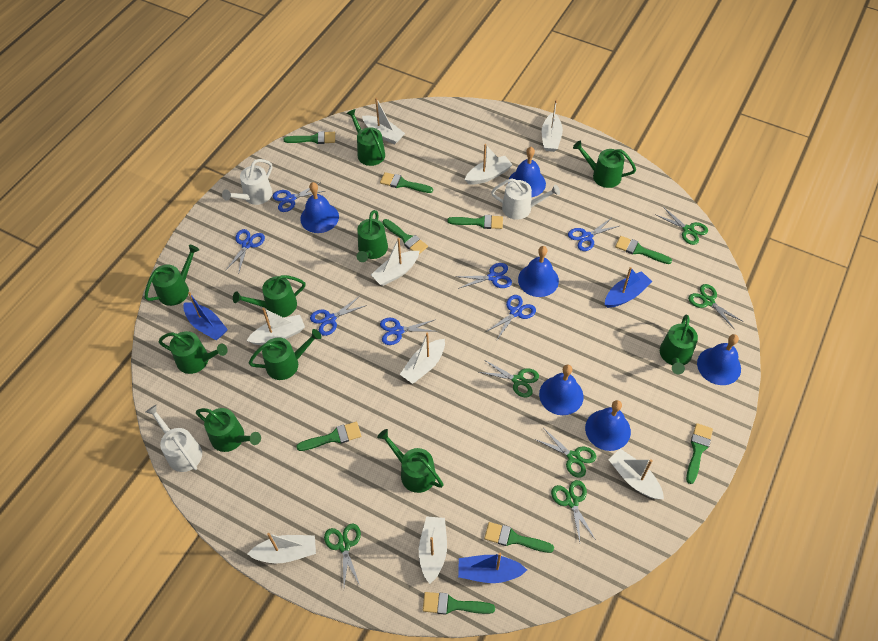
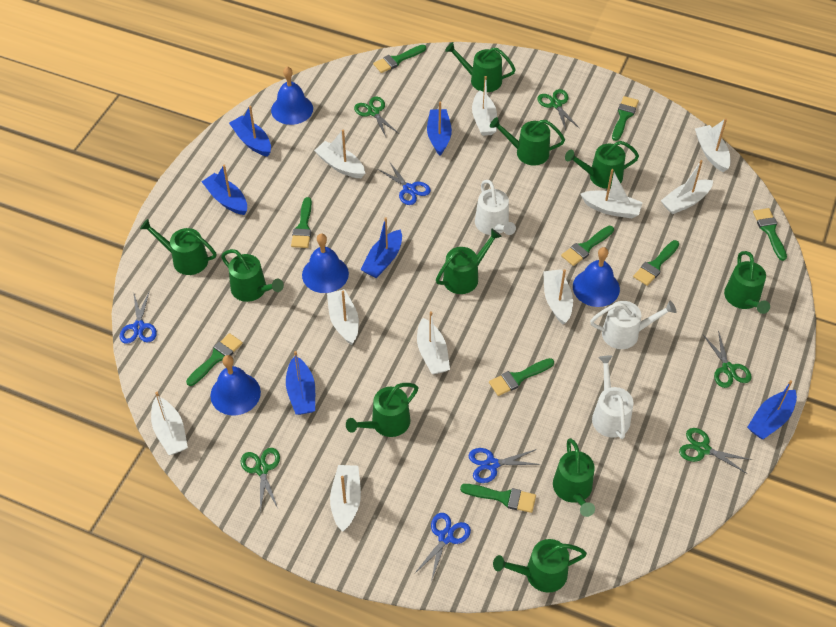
blue bell: [300,182,339,233] [509,147,546,197] [518,246,559,297] [539,364,584,415] [585,400,631,451] [697,334,741,385] = 6 -> [210,355,261,415] [271,66,313,125] [302,233,349,293] [573,247,620,307] = 4
blue boat: [183,292,228,340] [458,552,527,583] [605,267,652,308] = 3 -> [202,165,247,215] [229,106,271,157] [286,351,315,415] [361,217,402,278] [427,101,452,155] [747,380,797,439] = 6
blue scissors: [226,229,265,274] [272,183,324,212] [310,297,367,336] [380,318,438,345] [455,263,512,289] [486,295,536,340] [568,218,619,251] = 7 -> [120,290,157,344] [378,163,431,205] [414,513,471,582] [469,448,541,483] = 4
green scissors: [324,524,361,586] [479,360,539,398] [534,429,596,478] [551,480,596,542] [656,207,708,245] [688,284,744,329] = 6 -> [241,448,280,512] [354,97,398,137] [537,89,580,130] [679,428,752,473] [703,330,752,388] = 5
white boat: [246,308,305,345] [248,533,316,563] [362,97,405,144] [371,238,420,286] [400,333,445,384] [419,516,447,584] [465,144,513,185] [542,100,563,152] [608,449,664,499] = 9 -> [151,392,188,455] [314,130,365,178] [327,289,359,345] [330,465,361,532] [417,311,450,375] [472,76,497,136] [543,269,573,325] [581,169,643,218] [661,160,713,214] [695,118,731,172] = 10

